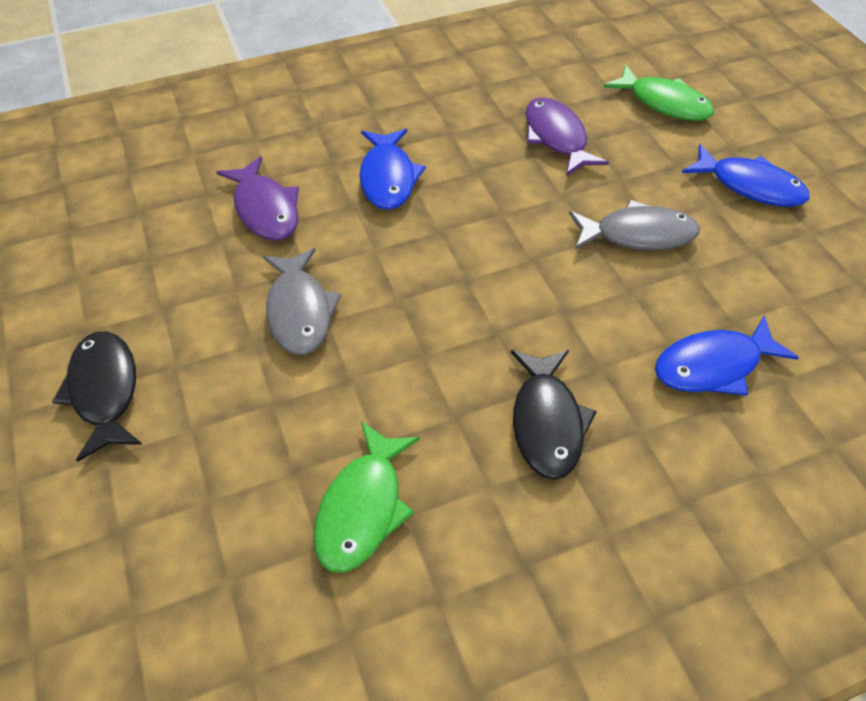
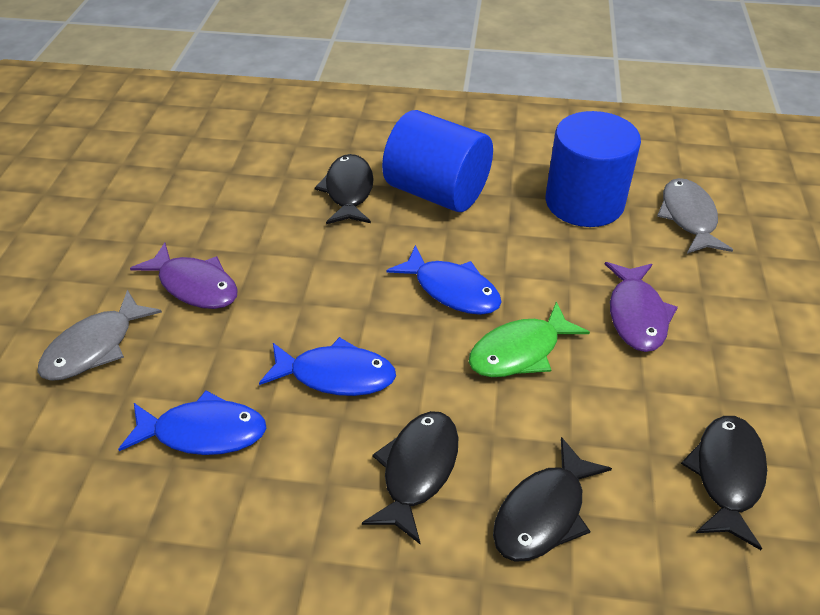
black fish: [52,331,142,462] [511,350,597,480] = 2 -> [315,154,374,224] [362,411,458,544] [493,437,612,562] [681,416,767,550] = 4
blue cylinder: none = 0 -> [382,110,493,212] [545,111,641,227] = 2
green fish: [313,421,420,573] [603,65,714,121] = 2 -> [469,302,590,377] = 1

